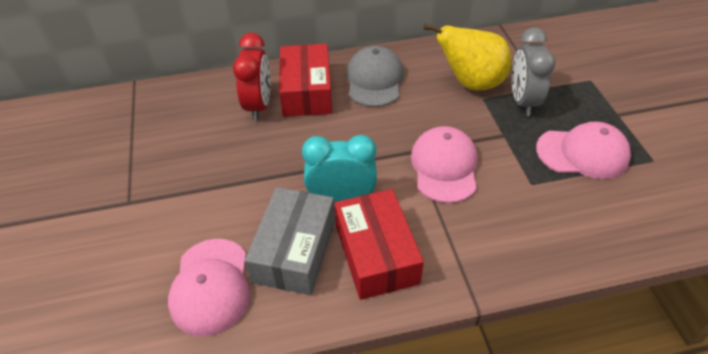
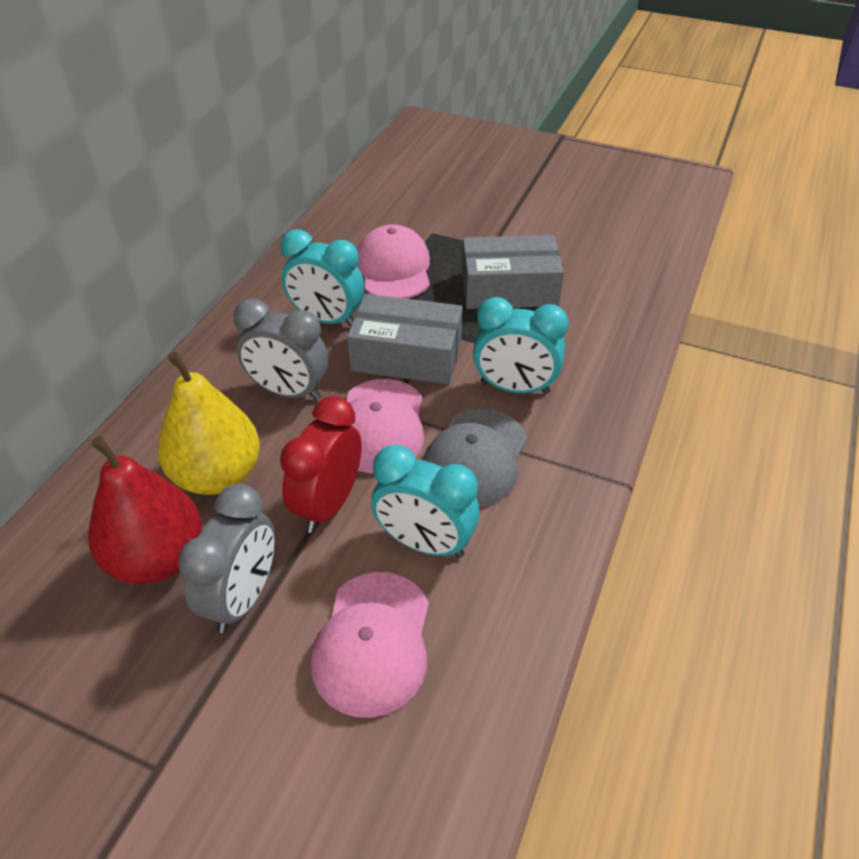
grey box: [245,187,335,295] = 1 -> [347,294,463,384] [462,235,564,309] = 2
grey clock: [512,27,556,116] = 1 -> [178,484,275,633] [234,299,328,400] = 2
red box: [279,44,332,117] [334,189,424,300] = 2 -> none = 0
red pear: none = 0 -> [88,436,202,584] = 1
turquoise clock: [302,135,377,203] = 1 -> [281,229,365,326] [371,445,480,558] [473,297,569,394] = 3

